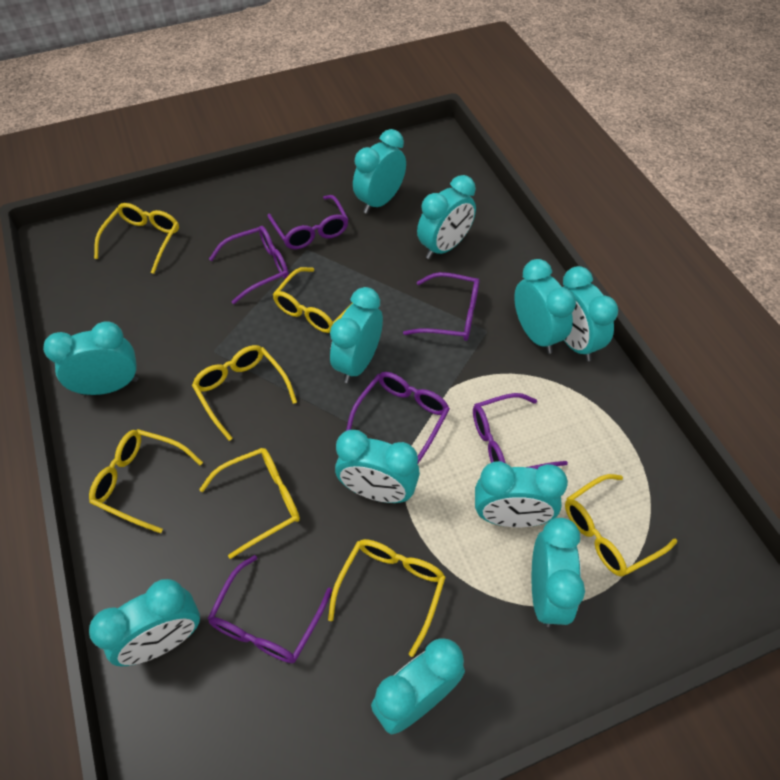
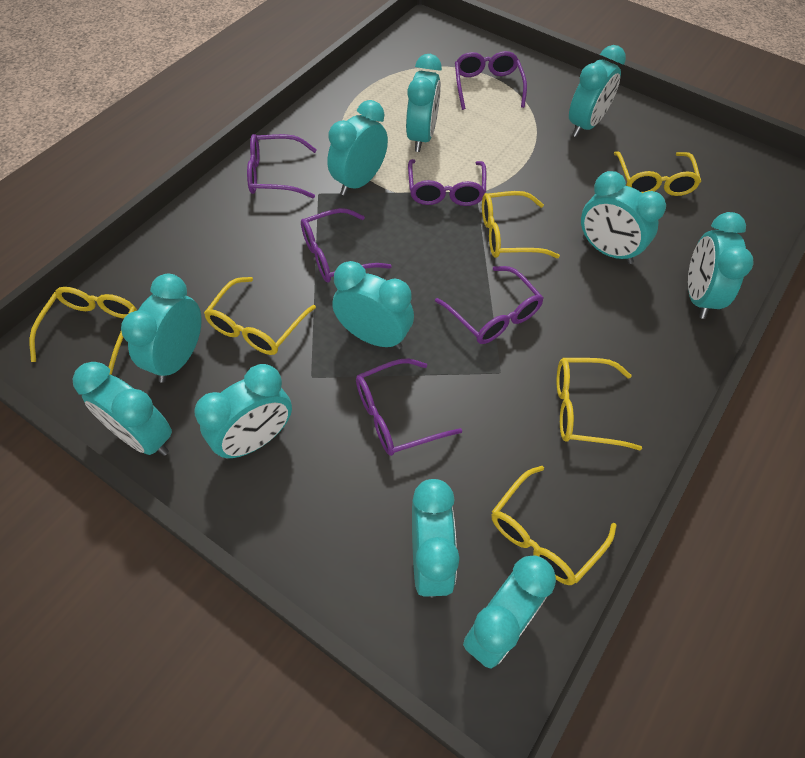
yellow glasses: [89,429,203,534] [94,203,179,274] [192,345,297,441] [199,448,300,559] [273,267,353,333] [328,539,446,657] [565,474,677,577] = 7 -> [30,287,137,375] [204,277,316,355] [482,191,560,258] [492,466,617,585] [556,358,642,451] [614,151,701,196] = 6

